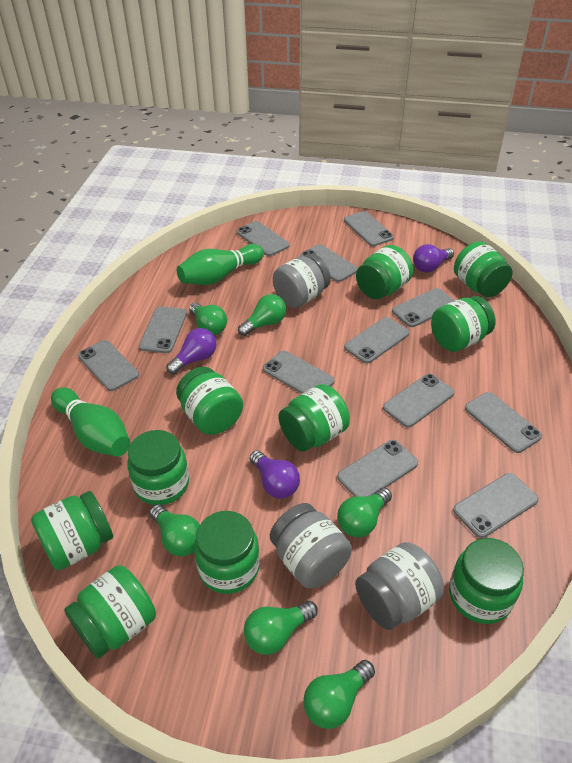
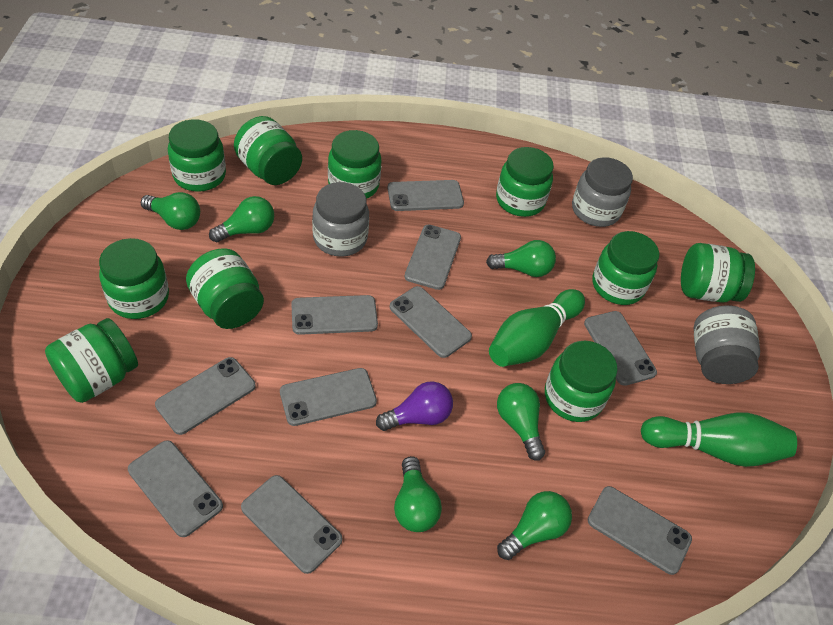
grey phone: [78,340,139,391] [139,306,187,353] [237,221,290,256] [263,351,335,394] [300,244,358,282] [337,440,418,497] [344,211,394,246] [344,317,409,363] [383,374,455,428] [392,288,455,327] [453,473,539,538] [465,392,542,453] = 12 -> [128,440,223,537] [155,357,256,435] [241,475,342,574] [280,368,377,426] [291,295,378,335] [387,180,464,211] [390,286,472,358] [405,224,461,290] [584,311,657,386] [587,486,692,575] = 10
purple light bulb: [166,328,217,374] [250,450,300,498] [413,244,454,273] = 3 -> [376,381,453,431] = 1

